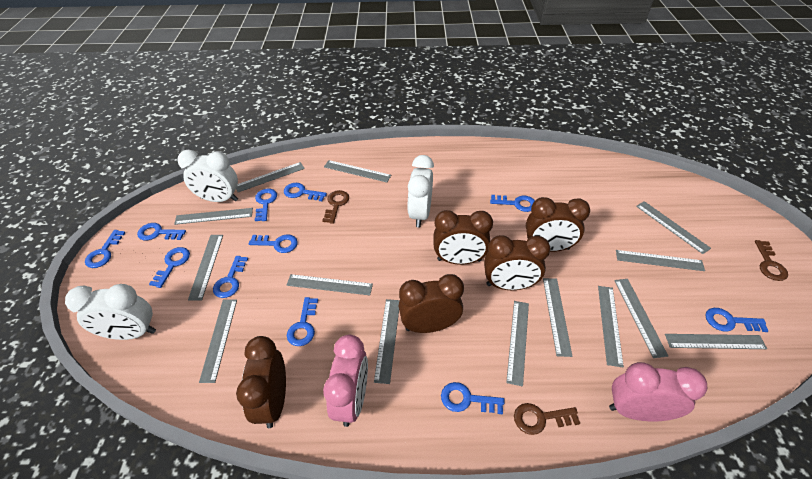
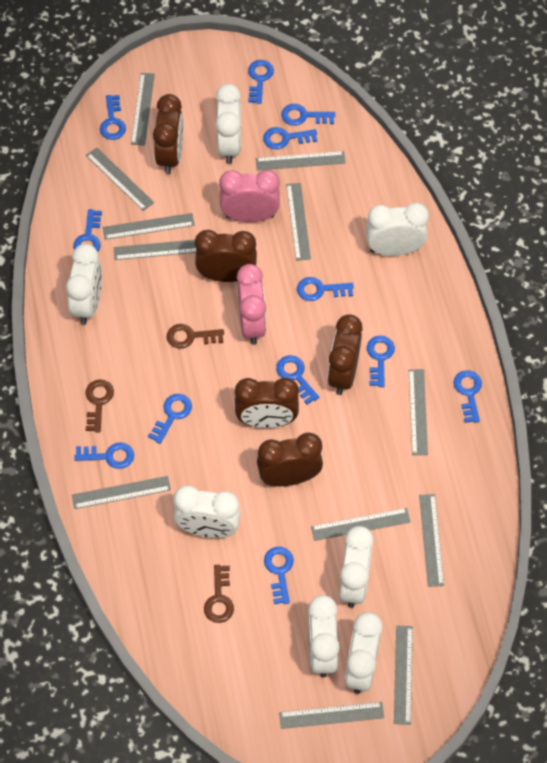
blue key: [85,230,126,268] [137,223,186,240] [149,247,190,288] [213,256,248,298] [249,234,298,253] [255,189,277,221] [284,183,327,201] [287,297,318,346] [441,382,505,414] [490,195,535,212] [706,308,768,332] = 11 -> [73,209,102,252] [74,443,134,469] [100,95,126,140] [148,394,192,444] [248,60,274,104] [263,127,317,149] [264,547,294,604] [276,355,319,404] [281,104,335,126] [297,277,354,301] [367,335,395,387] [454,370,482,423] = 12
grey ruler: [174,208,253,225] [188,235,223,301] [199,299,237,383] [236,162,305,192] [286,274,373,295] [324,160,391,182] [374,299,400,384] [506,301,529,387] [543,278,573,357] [598,286,624,367] [614,279,668,358] [616,250,705,271] [636,201,711,254] [665,334,767,349] = 14 -> [72,476,171,509] [86,147,154,211] [103,213,195,240] [114,240,196,260] [131,73,155,146] [256,151,346,171] [279,702,384,729] [286,183,311,261] [311,508,411,541] [394,626,413,725] [409,369,428,455] [419,494,444,587] = 12
white clock: [65,284,156,340] [177,150,238,202] [408,155,434,227] = 3 -> [66,244,102,324] [174,485,241,538] [215,84,241,164] [308,595,340,677] [339,526,374,608] [345,612,382,694] [366,203,429,256] = 7

